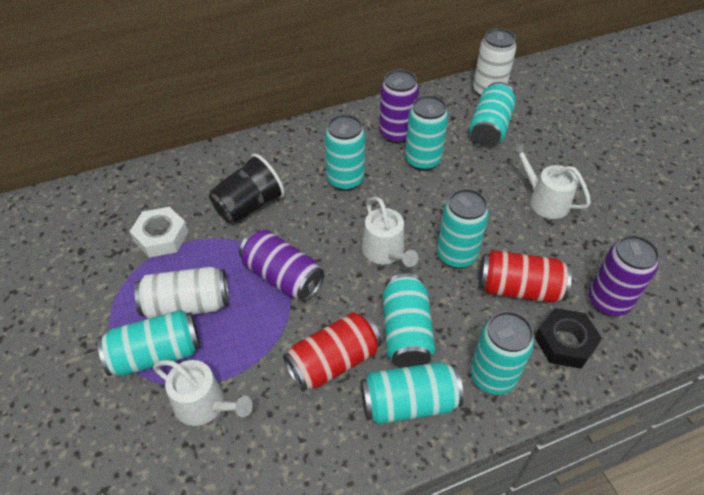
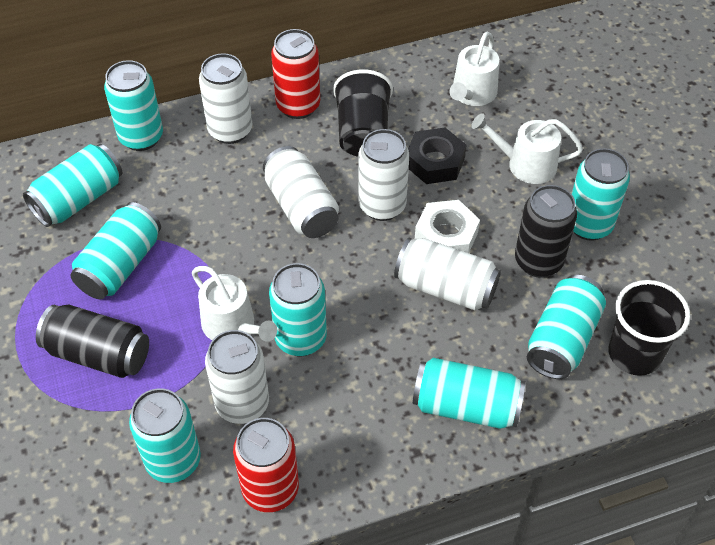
black can: none = 0 -> [36,304,149,378] [515,185,577,278] = 2
black cup: [209,154,285,225] = 1 -> [333,69,393,157] [608,280,690,376] = 2
purple can: [239,230,324,302] [379,69,419,144] [589,235,659,316] = 3 -> none = 0
white can: [134,267,229,319] [473,28,516,97] = 2 -> [199,53,252,144] [205,330,269,424] [263,146,339,238] [358,129,409,221] [394,237,501,311] = 5

